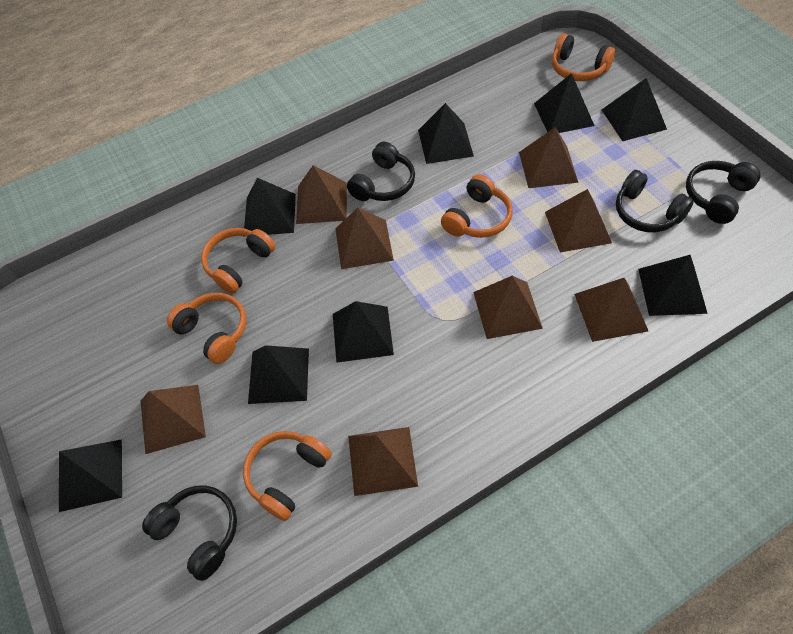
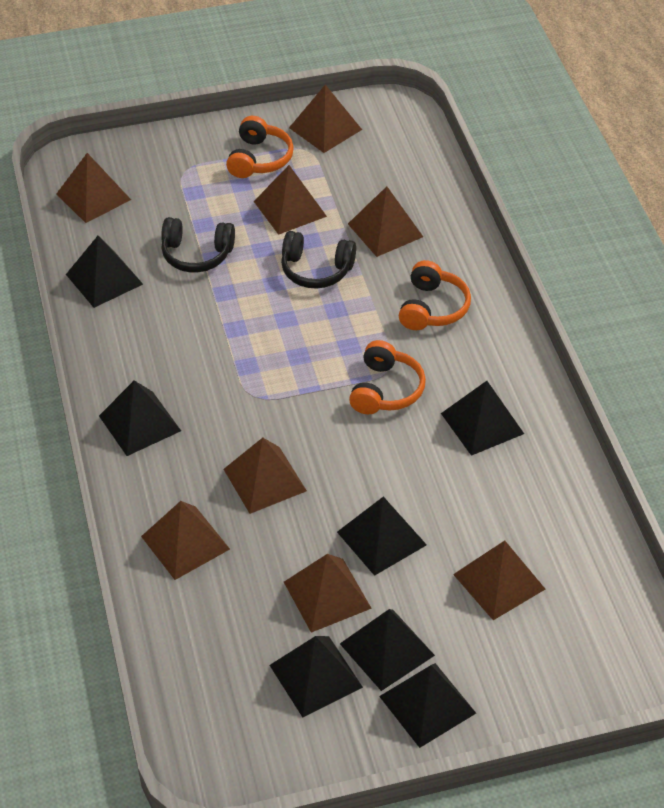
black headphones: [142,485,237,581] [347,142,415,201] [616,170,694,232] [686,161,760,224] = 4 -> [161,217,235,272] [281,231,356,289] = 2
black pyramid: [59,439,122,512] [243,178,296,237] [248,345,309,404] [333,301,394,363] [418,103,474,164] [534,73,595,133] [602,78,667,141] [638,255,708,316] = 8 -> [66,236,143,308] [99,380,181,456] [270,636,363,717] [337,496,427,576] [340,609,435,691] [379,663,476,748] [441,381,524,456] = 7
orange headphones: [167,293,247,364] [201,228,275,294] [243,431,332,521] [441,174,513,238] [552,33,615,81] = 5 -> [226,116,294,178] [349,340,426,414] [399,260,471,330] = 3

